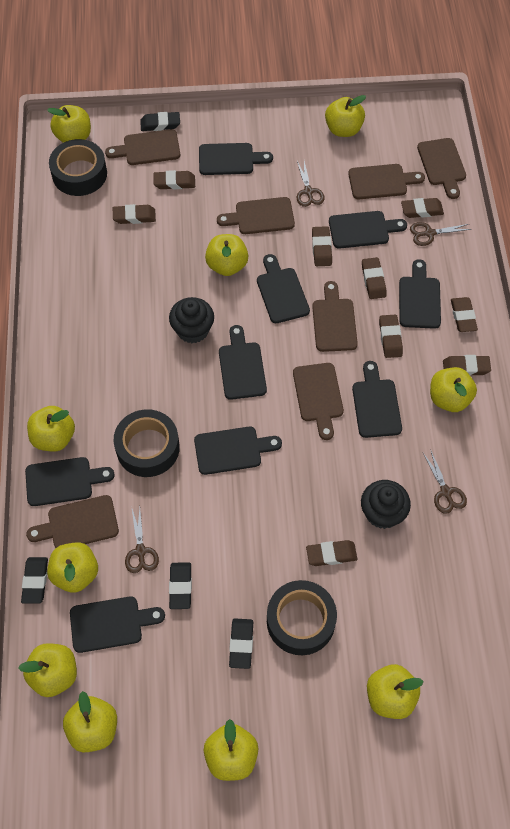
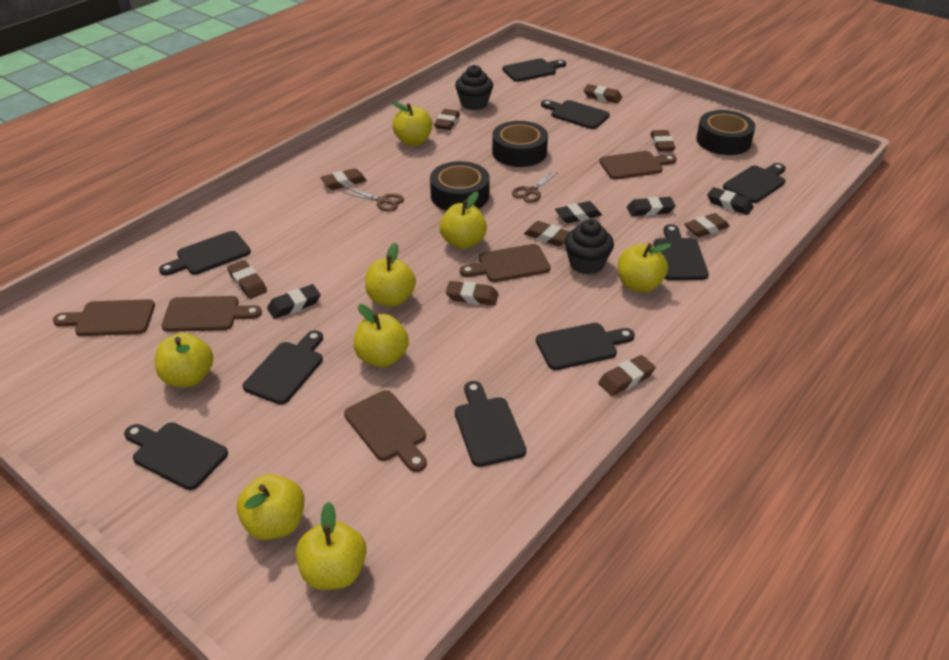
brown cutting board: [26,495,119,548] [105,129,180,165] [217,197,295,234] [293,363,344,440] [312,281,358,352] [348,164,425,199] [417,138,466,199] = 7 -> [53,299,155,336] [162,296,262,332] [344,390,427,472] [460,244,551,282] [599,151,677,180] = 5
brown scissors: [125,506,159,573] [297,161,325,207] [410,222,472,246] [423,451,467,514] = 4 -> [343,188,404,211] [512,171,557,203] = 2
yellow apple: [18,643,77,697] [27,406,75,452] [47,105,91,143] [47,542,98,593] [63,691,117,752] [204,719,258,781] [205,234,248,276] [325,95,366,137] [367,664,424,719] [430,367,477,412] = 10 -> [155,333,213,387] [236,474,304,540] [296,502,366,590] [354,304,409,367] [365,243,416,307] [392,102,432,146] [440,192,487,249] [618,243,671,293] = 8

